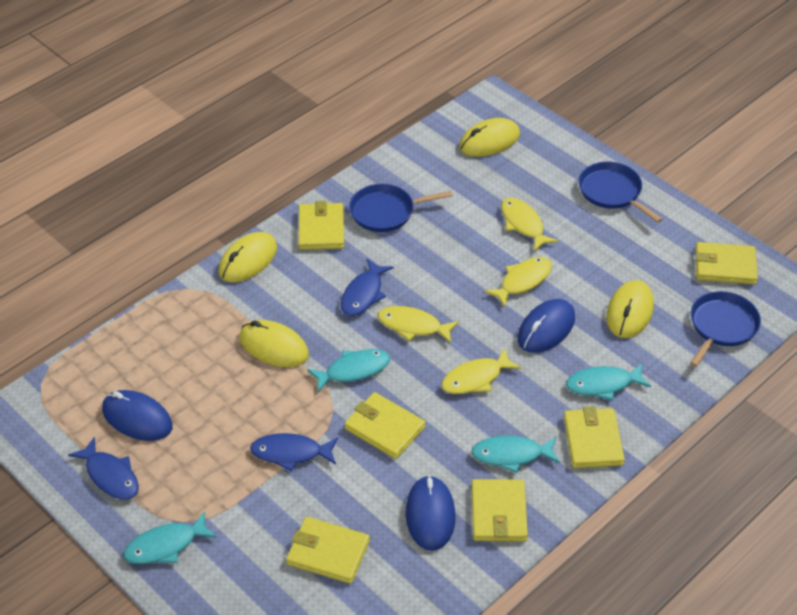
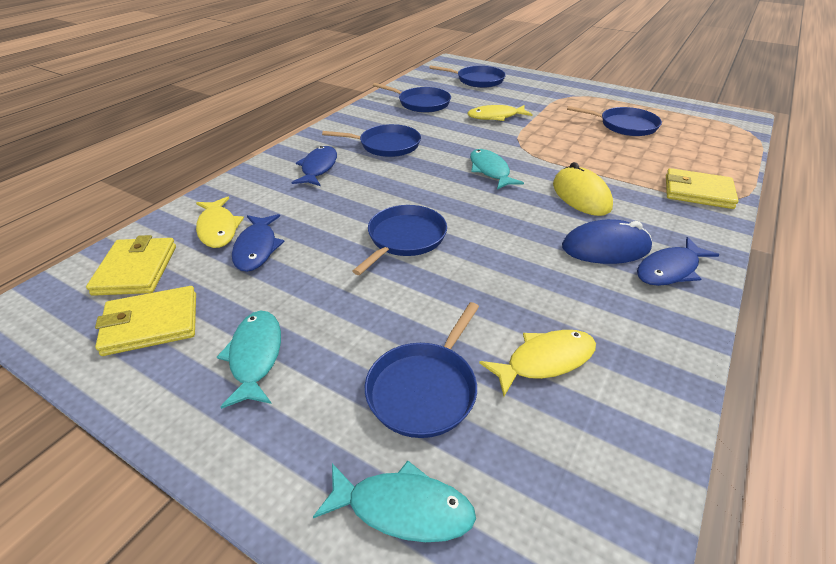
blue mouse: [102,390,173,441] [405,475,456,551] [518,299,575,353] = 3 -> [562,219,652,264] = 1
blue pan: [349,184,452,232] [579,162,662,223] [690,291,761,367] = 3 -> [322,124,421,157] [353,205,447,275] [365,302,479,438] [373,83,451,113] [429,65,506,88] [567,106,662,136] = 6
turquoise fish: [123,511,217,564] [307,349,390,392] [471,436,560,473] [566,363,651,401] = 4 -> [217,311,281,409] [313,461,476,542] [470,149,524,189] = 3
yellow fish: [378,306,459,344] [441,348,521,394] [484,257,552,307] [501,198,558,252] = 4 -> [196,196,244,248] [468,105,533,121] [479,330,596,396] = 3
yellow mouse: [218,232,277,282] [240,320,309,367] [459,118,520,157] [606,280,654,338] = 4 -> [553,162,613,216] = 1
yellow wallet: [286,517,370,584] [298,201,344,250] [345,392,425,459] [471,479,528,541] [564,406,625,468] [695,242,758,285] = 6 -> [86,235,176,296] [95,286,196,356] [666,168,738,209] = 3

